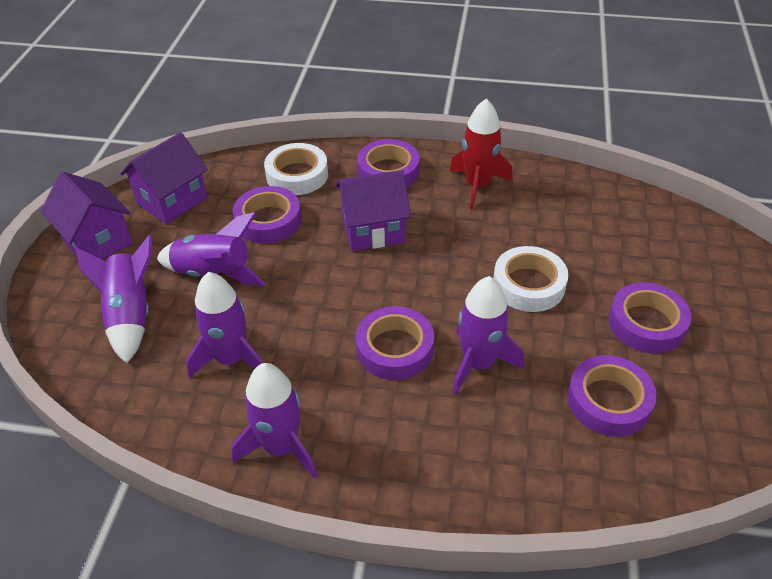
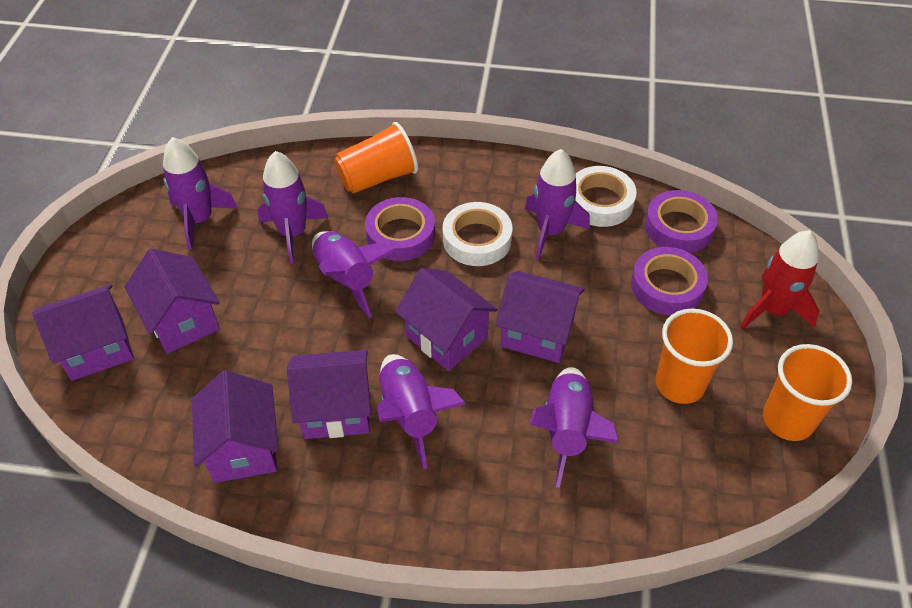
orange cup: none = 0 -> [334,122,418,194] [655,309,733,404] [763,344,852,441] = 3
purple house: [41,172,133,260] [120,132,208,224] [335,170,411,251] = 3 -> [32,284,134,381] [125,249,220,354] [192,370,278,483] [287,350,371,439] [395,268,498,371] [496,271,585,363] = 6
purple rocket: [76,234,152,364] [157,212,265,286] [186,272,263,378] [231,363,317,478] [453,276,524,395] = 5 -> [163,137,238,249] [258,151,328,264] [312,231,396,318] [377,354,466,469] [525,149,590,259] [530,367,619,488] = 6
purple tape: [233,186,301,244] [356,306,434,380] [357,139,420,188] [567,355,657,437] [608,282,692,353] = 5 -> [365,197,435,261] [631,247,708,315] [645,190,718,253] = 3

